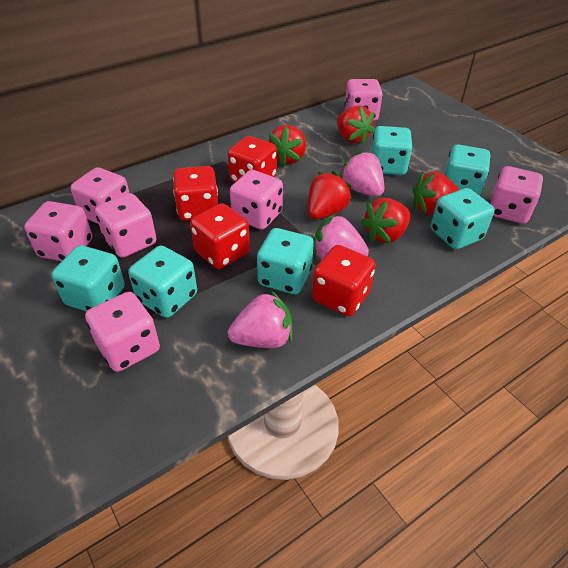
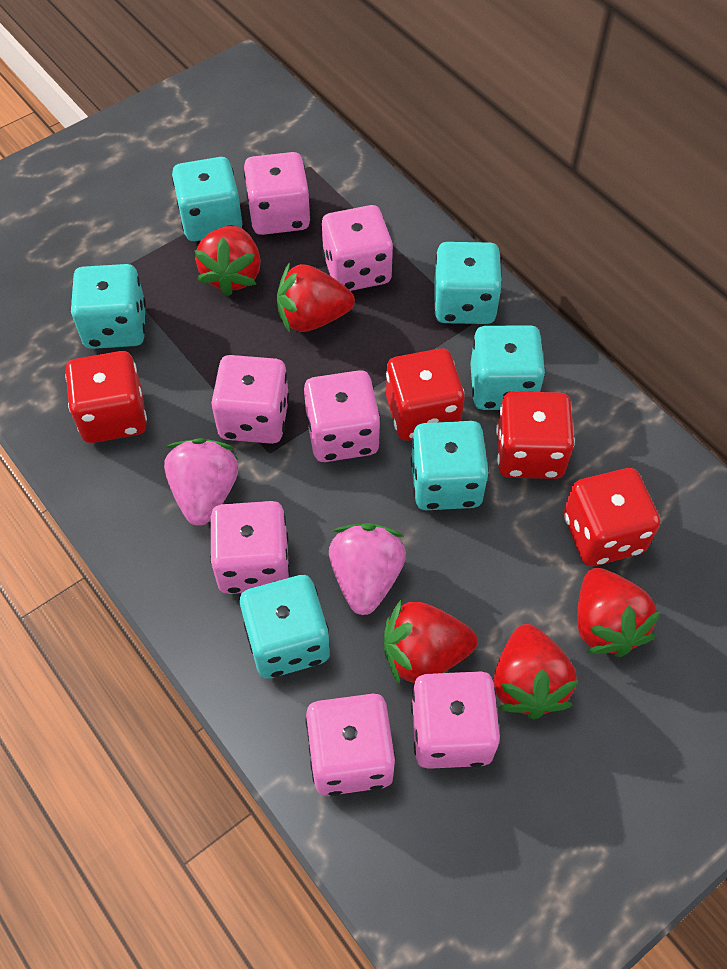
pink strawberry: [228,290,292,348] [313,214,369,260] [340,150,385,197] = 3 -> [164,438,239,526] [329,523,406,615] = 2

